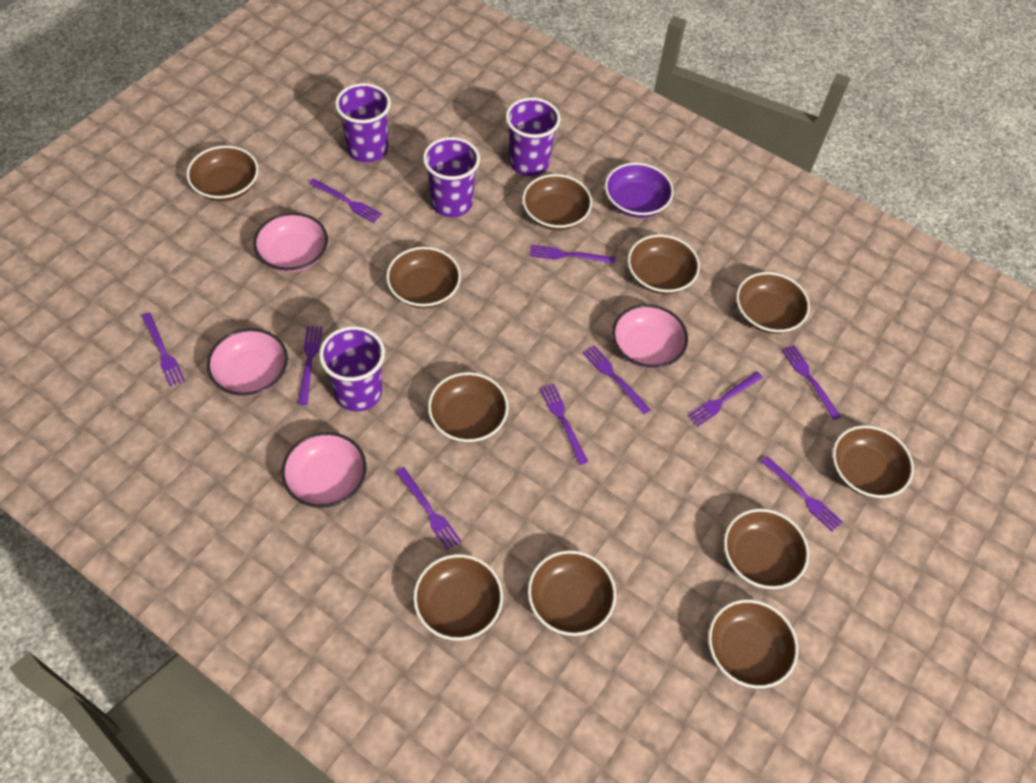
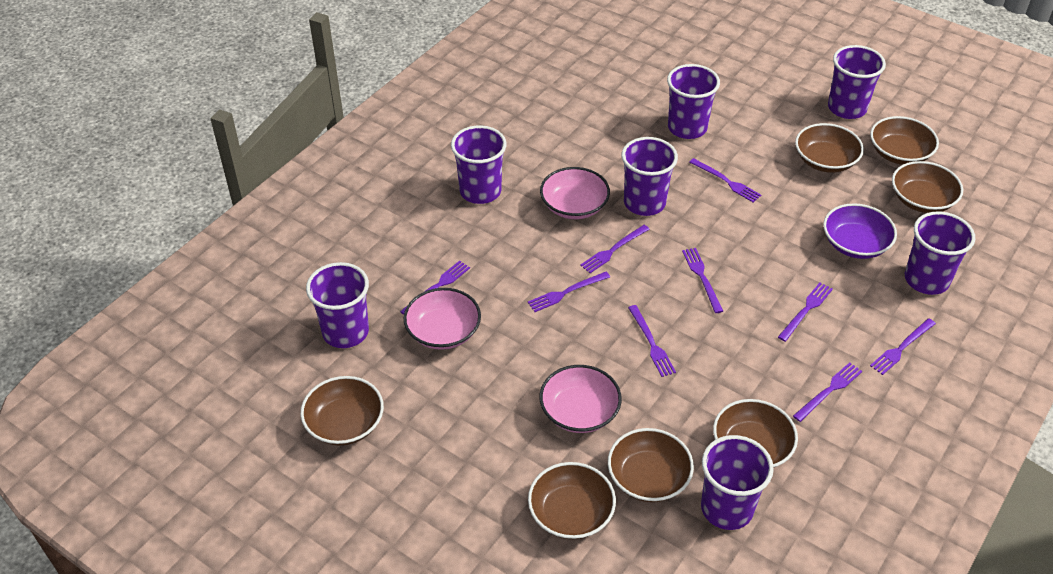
brown bowl: [186,146,259,201] [386,247,461,308] [413,554,503,640] [428,372,509,442] [522,174,592,230] [528,550,616,636] [628,234,700,294] [708,599,798,689] [724,508,809,589] [736,272,810,334] [832,425,914,498] = 11 -> [300,376,384,446] [528,462,616,539] [608,428,694,502] [713,399,798,468] [795,123,864,173] [870,116,939,165] [892,161,963,213] = 7
pink bowl: [207,328,288,396] [253,213,328,272] [281,432,367,508] [612,304,688,369] = 4 -> [404,288,481,350] [540,167,610,219] [540,365,622,433] = 3
purple cup: [319,326,385,411] [335,83,391,162] [423,137,480,217] [506,97,561,176] = 4 -> [306,262,369,348] [451,125,507,204] [621,137,678,216] [667,64,720,139] [701,435,774,530] [828,45,886,119] [905,212,975,295] = 7
purple fork: [142,312,185,387] [298,326,322,405] [309,179,382,223] [396,467,462,550] [530,245,615,264] [540,384,588,465] [583,345,651,414] [688,372,763,427] [761,456,843,532] [782,345,841,420] = 10 -> [400,260,470,315] [528,272,610,312] [580,225,649,273] [628,305,676,377] [682,248,723,313] [689,158,761,203] [778,282,833,342] [793,362,862,422] [870,318,936,375] = 9

